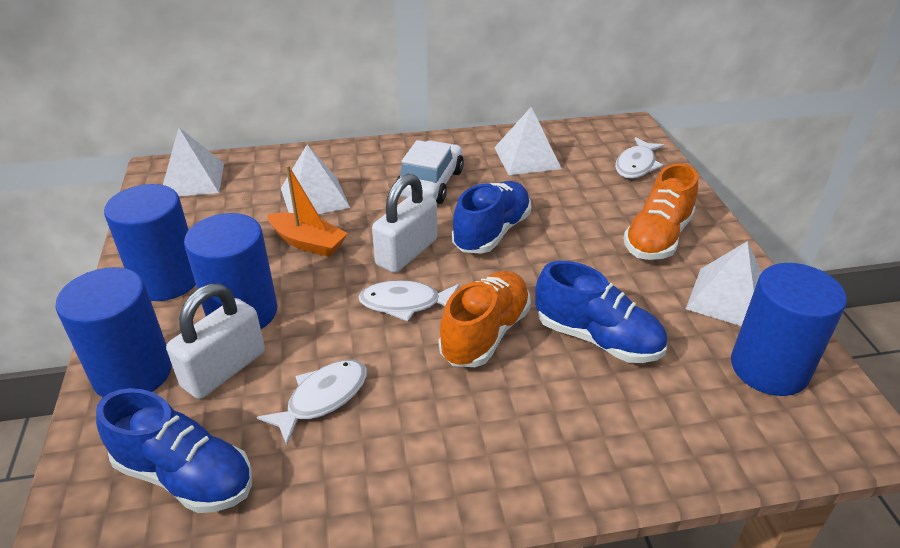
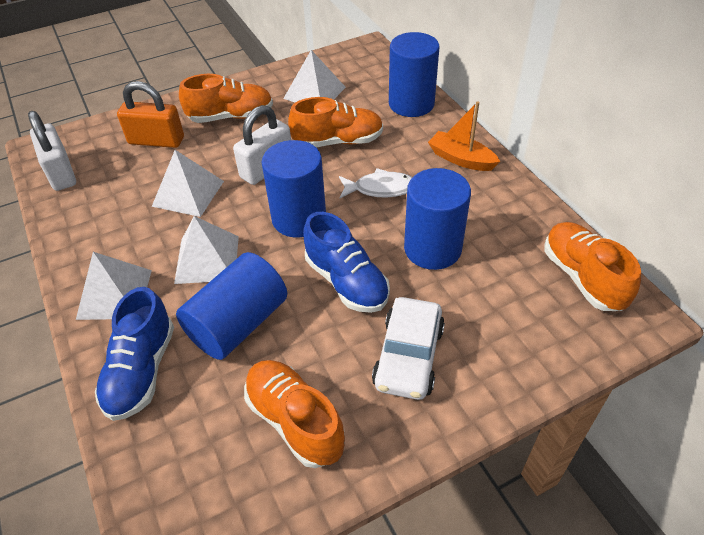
blue shoe: [96,388,252,513] [452,181,531,254] [535,261,667,363] = 3 -> [95,287,174,421] [303,212,390,313] = 2
orange padlock: none = 0 -> [117,81,184,148] = 1
orange shoe: [439,271,531,367] [623,163,698,260] = 2 -> [179,74,273,123] [244,360,345,468] [288,97,383,148] [544,222,641,311] = 4
white fish: [257,360,367,445] [359,280,460,322] [615,137,665,179] = 3 -> [339,168,413,198] = 1

